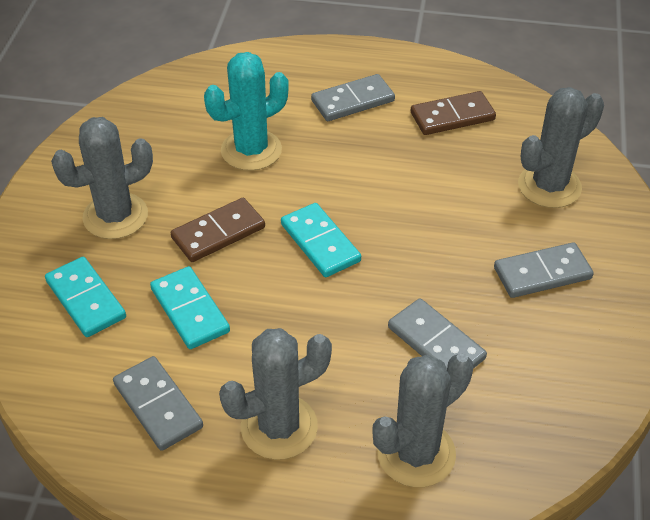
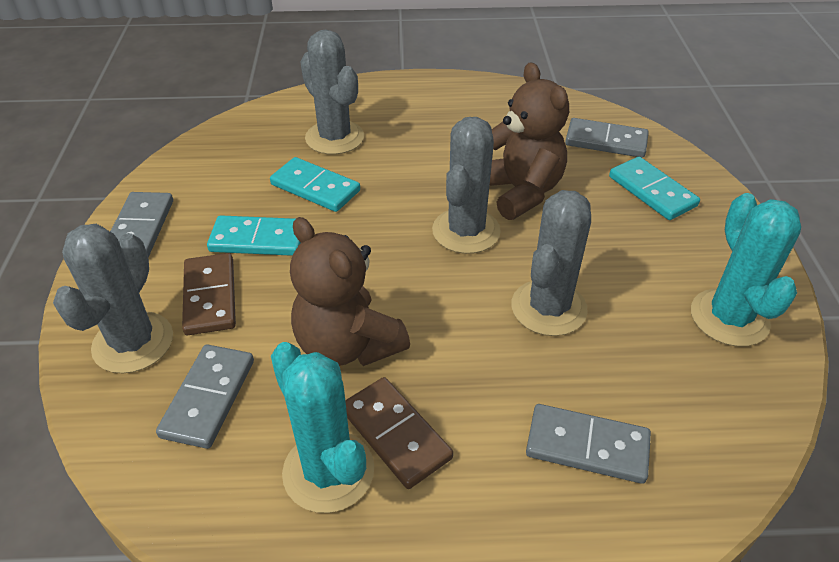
brown teddy bear: none = 0 -> [290,217,410,366] [490,62,569,220] = 2
turquoise cactus: [204,52,289,171] = 1 -> [271,342,374,513] [691,193,801,347] = 2

